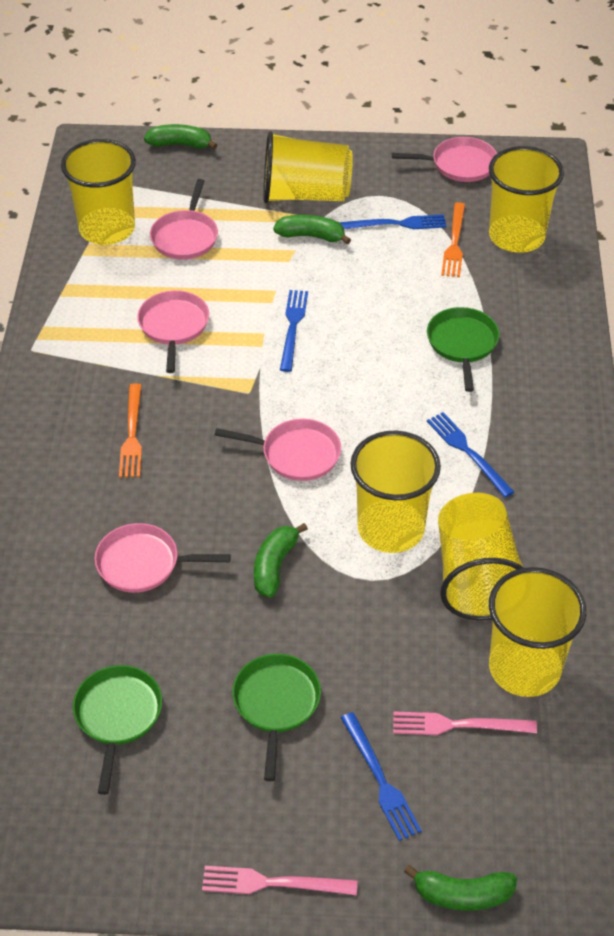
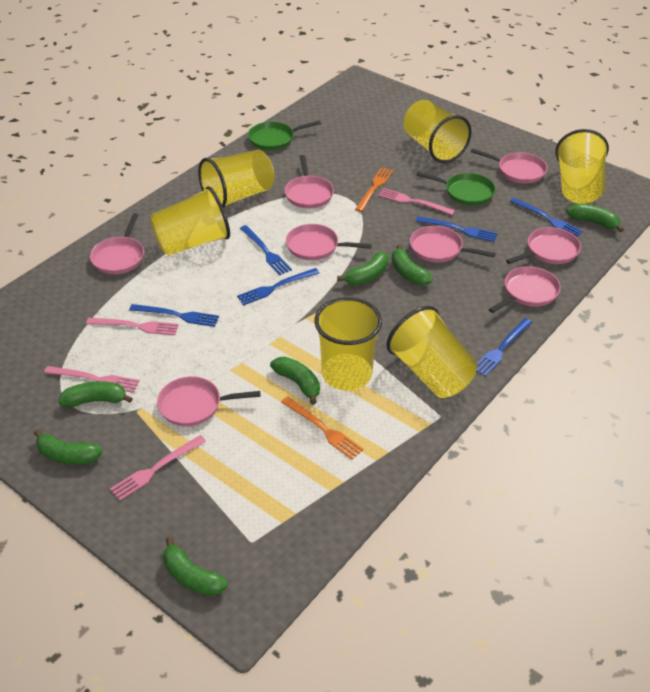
blue fork: [280,290,308,372] [339,214,446,229] [341,712,422,841] [427,412,514,497] = 4 -> [129,304,219,327] [237,268,319,305] [240,225,292,275] [416,216,498,242] [476,318,532,377] [510,198,583,237] = 6
green banana: [144,124,217,149] [254,523,308,598] [273,215,351,245] [404,865,517,911] = 4 -> [34,429,103,465] [59,381,133,407] [163,537,228,596] [270,357,320,405] [337,252,389,285] [391,244,433,285] [566,203,624,232] = 7
green pan: [73,665,162,795] [232,654,321,781] [427,307,499,392] = 3 -> [248,120,321,150] [416,172,496,206] = 2
pink fork: [202,866,357,895] [393,711,537,735] = 2 -> [44,366,140,393] [86,318,179,335] [110,435,206,501] [378,188,455,215] = 4
pink pan: [95,523,231,593] [137,290,209,373] [150,179,218,260] [215,419,341,481] [392,137,497,182] = 5 -> [90,213,144,274] [157,376,261,426] [285,155,334,208] [286,224,372,260] [410,226,496,262] [471,148,547,184] [489,266,561,313] [506,227,581,264] = 8

